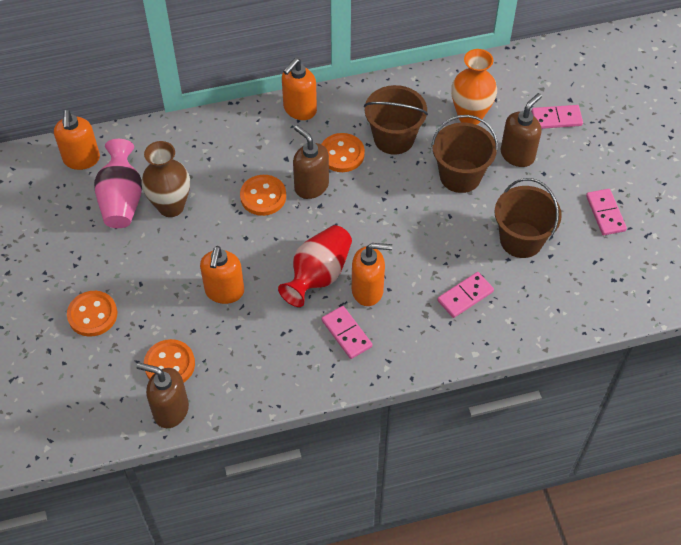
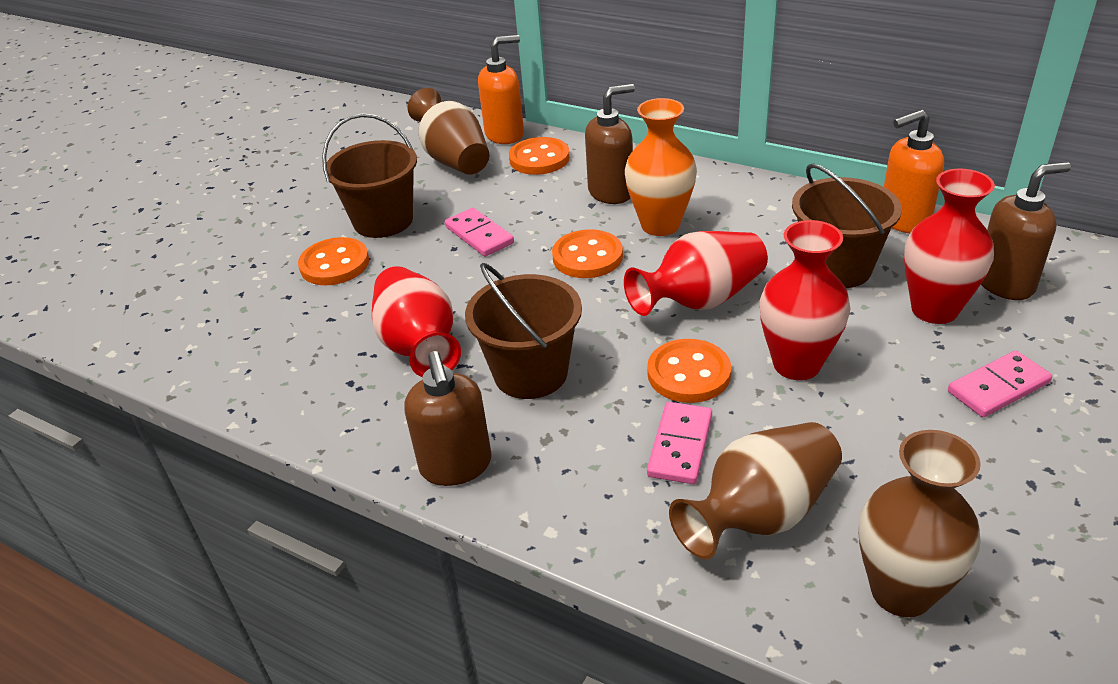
brown vase: [141,141,190,217] = 1 -> [407,88,490,175] [669,422,842,559] [859,430,981,617] = 3
orange soap dispenser: [54,110,100,170] [200,246,244,304] [282,58,317,120] [352,243,392,306] = 4 -> [478,35,524,144] [884,110,944,233] = 2
pink domino: [321,306,372,359] [437,272,494,318] [531,105,583,129] [586,189,627,235] = 4 -> [445,208,514,257] [647,402,712,484] [948,351,1052,417] = 3
pink vase: [94,139,142,228] = 1 -> none = 0
red vase: [278,225,352,307] = 1 -> [372,266,461,377] [624,231,768,316] [760,220,851,380] [904,169,995,324] = 4

